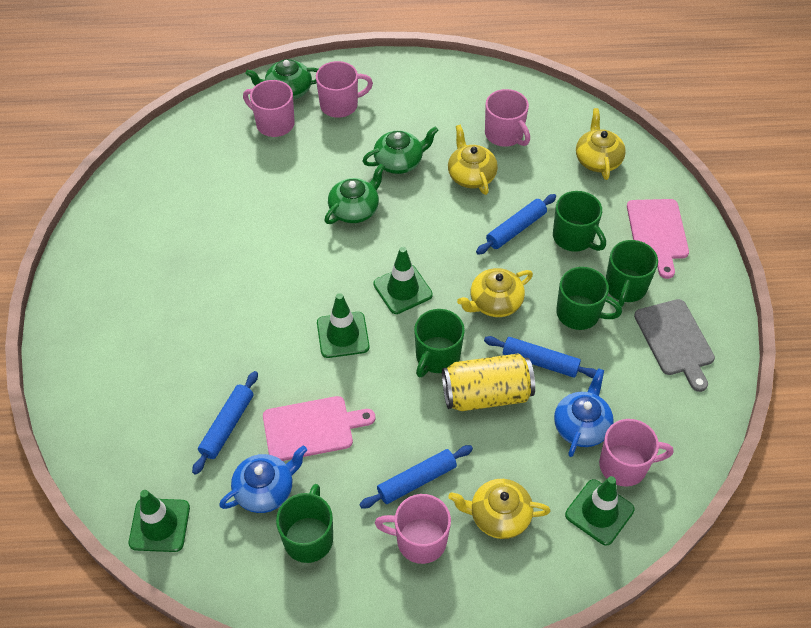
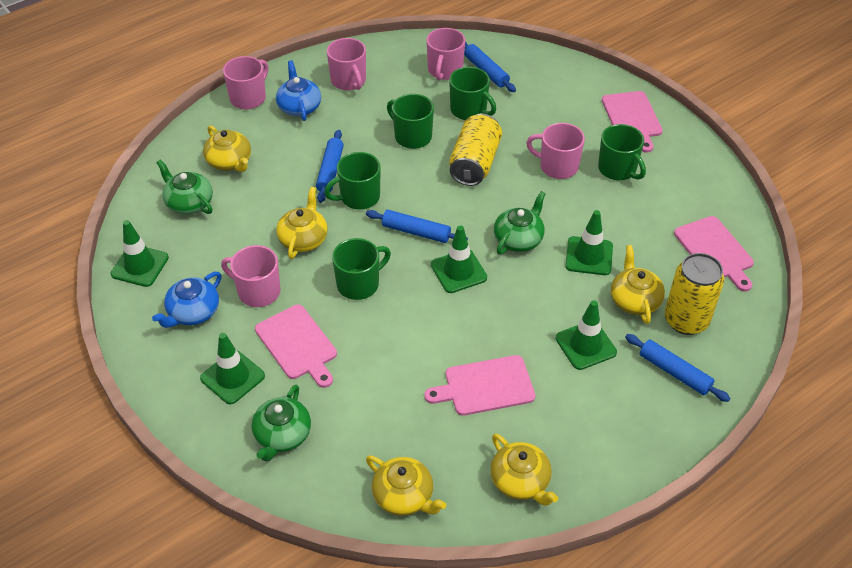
green traffic cone: [129,490,190,552] [317,293,370,358] [373,247,433,314] [565,476,635,546] = 4 -> [111,220,169,287] [200,333,265,404] [431,226,487,293] [556,300,617,370] [565,210,613,275] = 5
grey cutting board: [634,299,715,392] = 1 -> none = 0
pink cutting board: [263,396,375,461] [627,199,689,279] = 2 -> [255,305,337,388] [424,355,535,416] [602,91,663,153] [674,216,754,292] = 4
yellow can: [442,353,535,411] = 1 -> [449,114,502,186] [665,253,724,335] = 2
yellow teapot: [448,125,498,195] [449,479,551,539] [457,268,533,317] [576,108,626,180] = 4 -> [203,125,251,172] [277,187,328,259] [366,456,446,516] [490,434,558,506] [611,245,665,324] = 5

